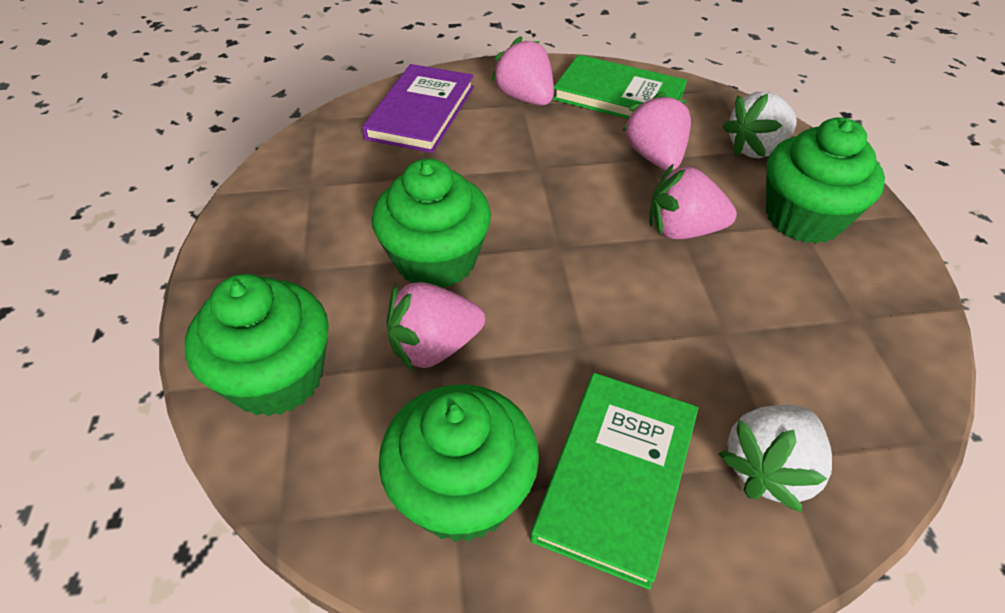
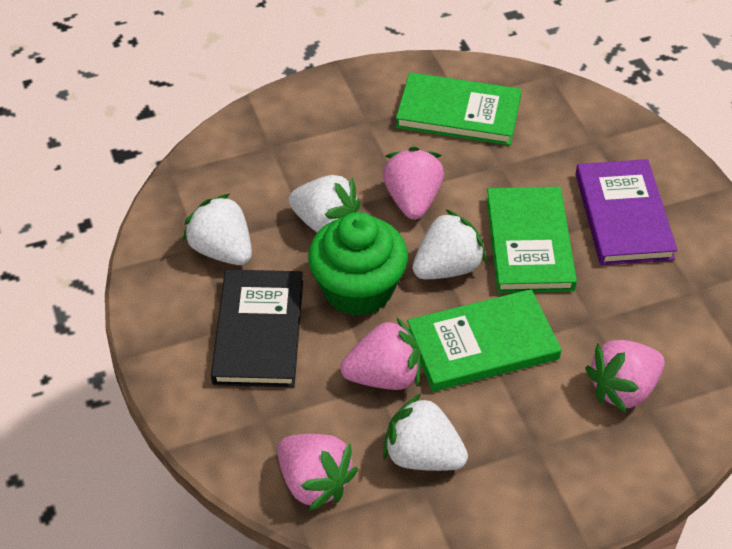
black book: none = 0 -> [211,269,303,387] = 1
green book: [530,373,698,590] [553,55,687,119] = 2 -> [396,72,522,145] [407,289,562,392] [486,187,577,293] = 3
green cupcake: [185,274,329,417] [372,158,491,288] [379,384,539,542] [766,117,885,244] = 4 -> [308,212,408,316] = 1
white strawberry: [719,405,832,512] [722,92,797,158] = 2 -> [183,194,252,265] [288,175,361,232] [383,393,468,471] [412,209,486,279] = 4

